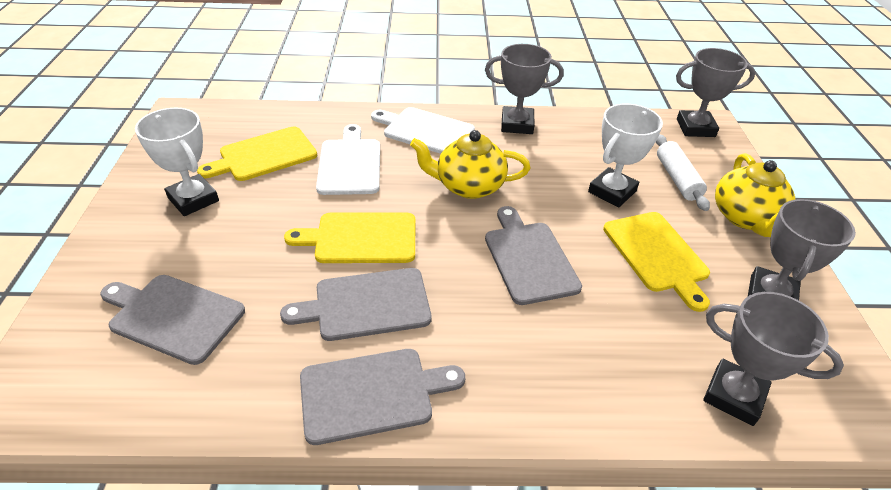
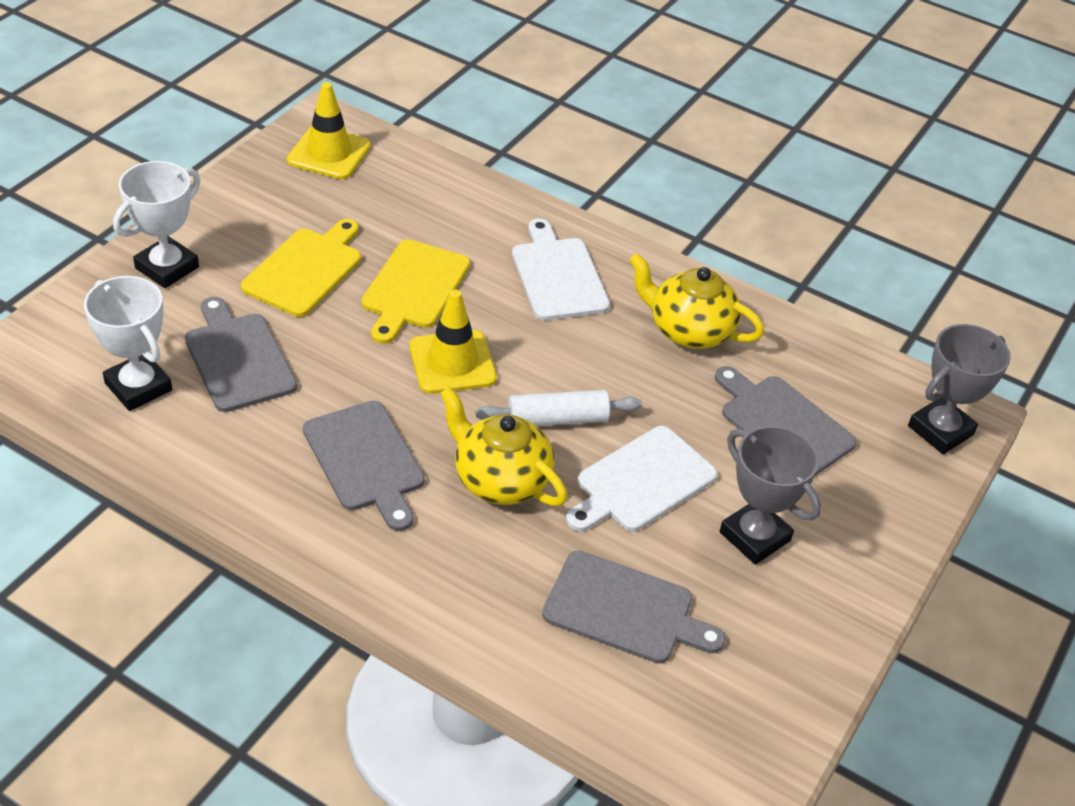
grey trophy: [485,44,564,134] [676,48,755,137] [703,292,844,426] [748,199,856,300] = 4 -> [720,426,821,564] [908,324,1011,454] = 2
yellow cutting board: [197,127,317,181] [284,213,415,263] [603,212,710,312] = 3 -> [241,219,361,317] [361,239,470,344] = 2
yellow traffic cone: none = 0 -> [287,82,371,179] [409,290,497,394] = 2

